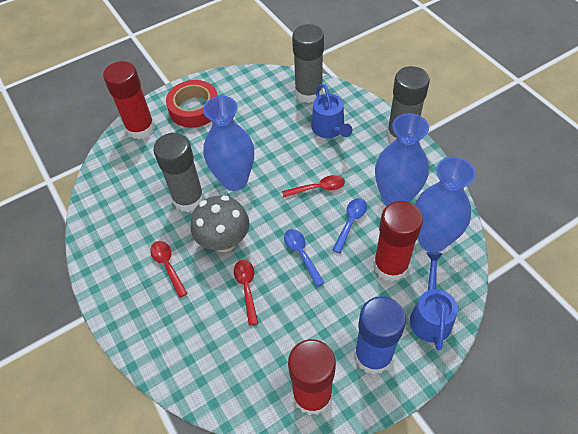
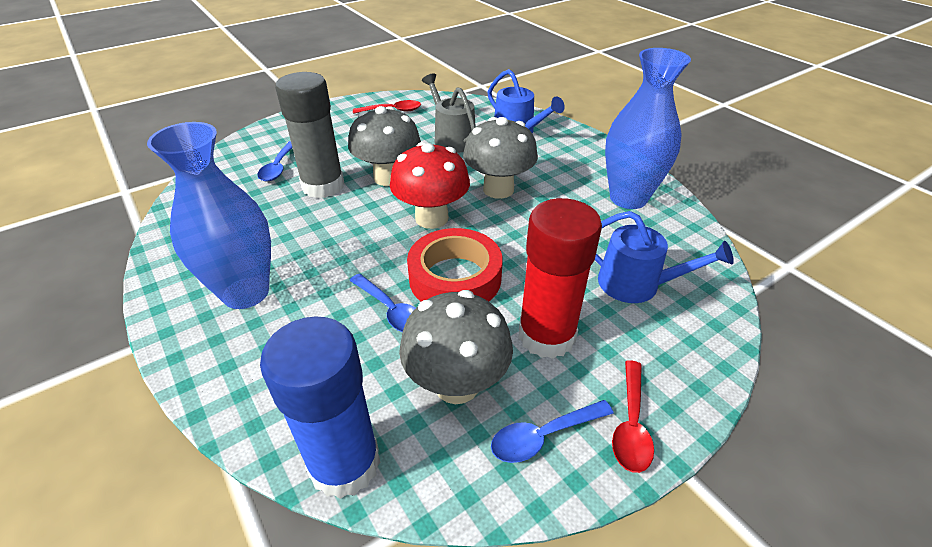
blue spoon: [284,229,325,287] [333,198,367,253] = 2 -> [257,141,292,182] [349,274,416,332] [491,400,614,463] = 3
blue vase: [203,96,254,191] [375,113,429,206] [415,157,476,252] = 3 -> [147,122,271,309] [605,48,691,209] = 2
grey glue stick: [153,133,205,212] [292,24,324,103] [387,66,430,143] = 3 -> [275,72,344,198] = 1
grey mushroom: [191,195,249,252] = 1 -> [348,106,421,186] [399,290,513,404] [463,117,538,199] = 3
grey watering can: none = 0 -> [422,73,476,153] = 1
red glue stick: [103,61,155,139] [288,339,336,415] [373,201,423,282] = 3 -> [518,198,602,359] = 1
red mushroom: none = 0 -> [390,142,470,229] = 1
red spoon: [150,241,188,298] [234,260,258,326] [282,175,345,197] = 3 -> [353,100,421,114] [612,360,654,473] = 2

